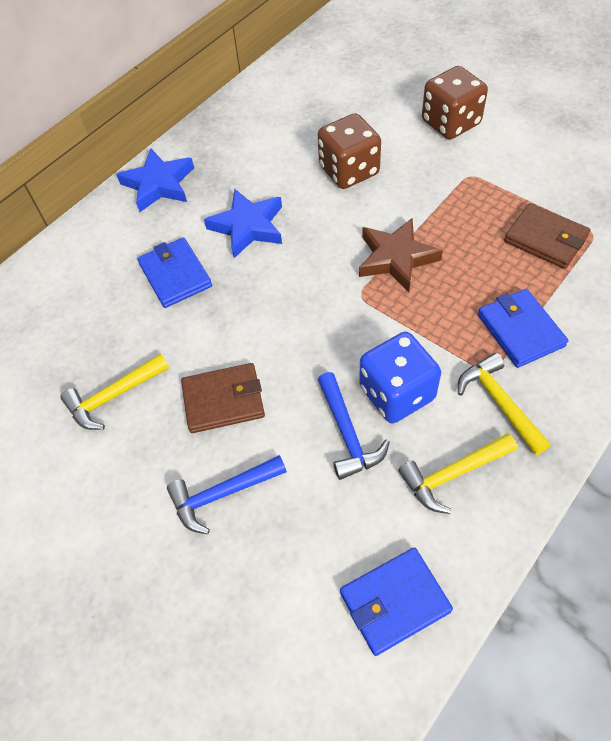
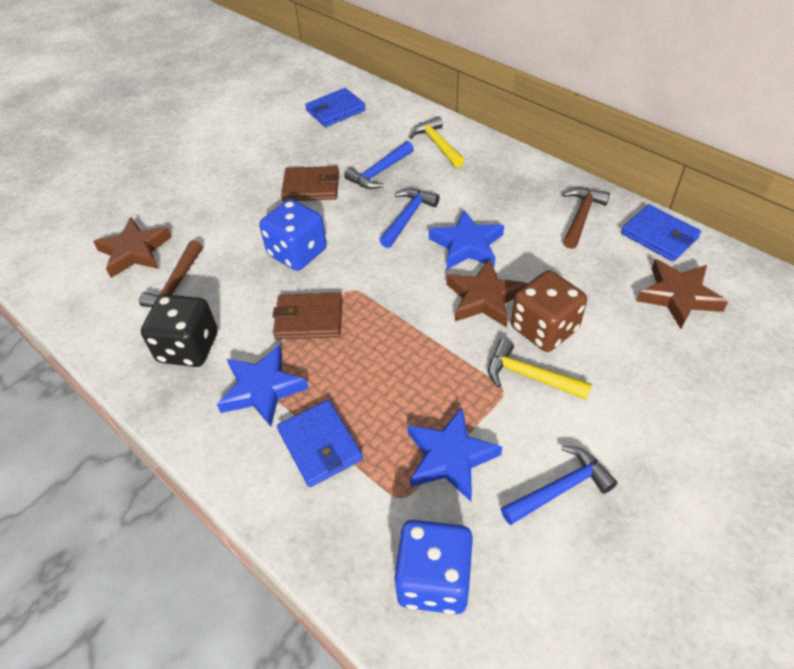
black dice: none = 0 -> [141,294,218,367] = 1
blue dice: [359,332,441,423] = 1 -> [259,199,327,271] [394,520,473,614] = 2
blue hammer: [167,455,287,534] [318,372,390,480] = 2 -> [344,141,414,189] [379,189,440,248] [501,446,618,525] = 3
blue star: [116,148,194,212] [204,189,282,258] = 2 -> [217,345,309,427] [408,408,502,501] [429,210,504,269] = 3
brown dice: [318,113,381,189] [422,66,488,139] = 2 -> [511,270,587,352] = 1
brown hammer: none = 0 -> [139,240,202,307] [563,188,610,249] = 2
brown star: [359,217,443,292] = 1 -> [93,217,172,278] [446,259,528,327] [637,259,728,329] = 3
yellow hammer: [60,353,169,430] [398,433,517,514] [458,353,551,455] = 3 -> [409,116,465,168] [488,339,592,400] = 2

